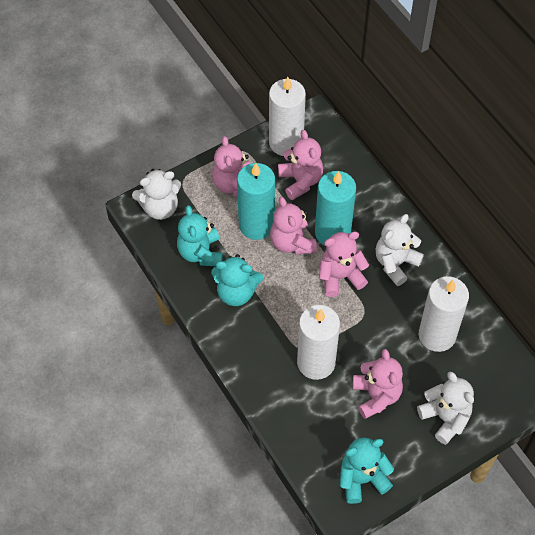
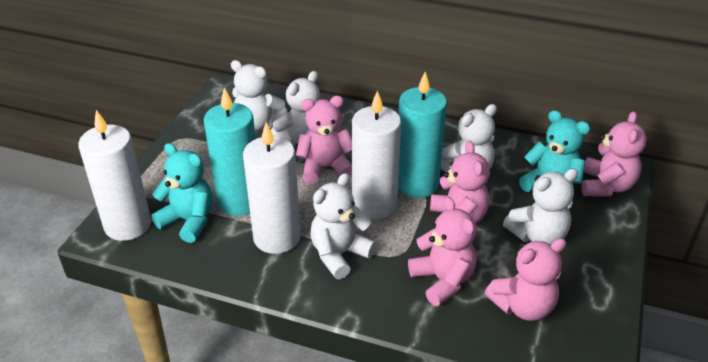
turquoise teddy bear: [177,205,223,266] [211,254,263,306] [340,437,394,504] = 3 -> [152,143,213,243] [519,110,590,192] = 2
white teddy bear: [132,169,181,220] [376,214,424,286] [417,372,474,445] = 3 -> [231,60,288,131] [271,71,320,146] [310,173,376,279] [440,104,497,172] [503,168,578,244] = 5

